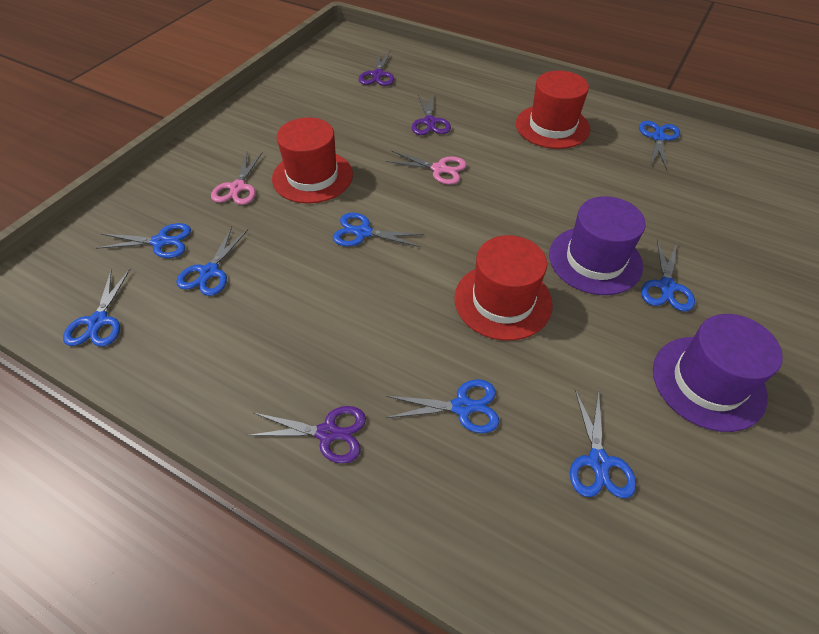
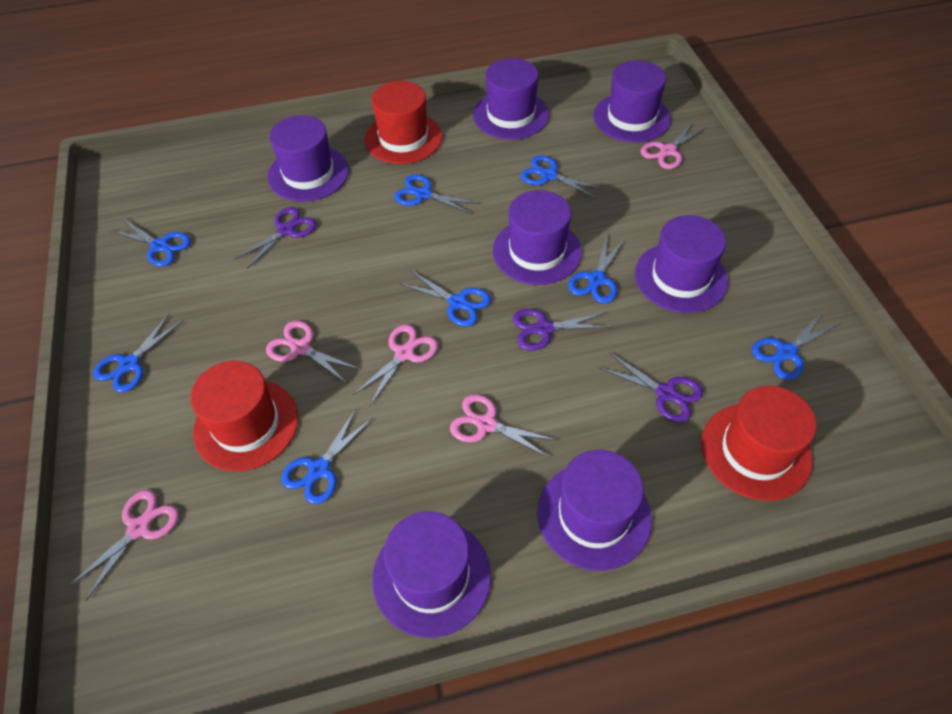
pink scissors: [211,152,263,205] [386,151,467,185] = 2 -> [68,490,179,600] [266,321,359,383] [353,324,438,406] [450,394,557,458] [641,122,707,169] = 5
purple hat: [549,196,646,295] [653,314,783,432] = 2 -> [268,115,349,202] [372,511,491,638] [473,58,549,140] [493,190,582,285] [538,450,652,571] [593,61,671,143] [635,215,728,313] = 7

